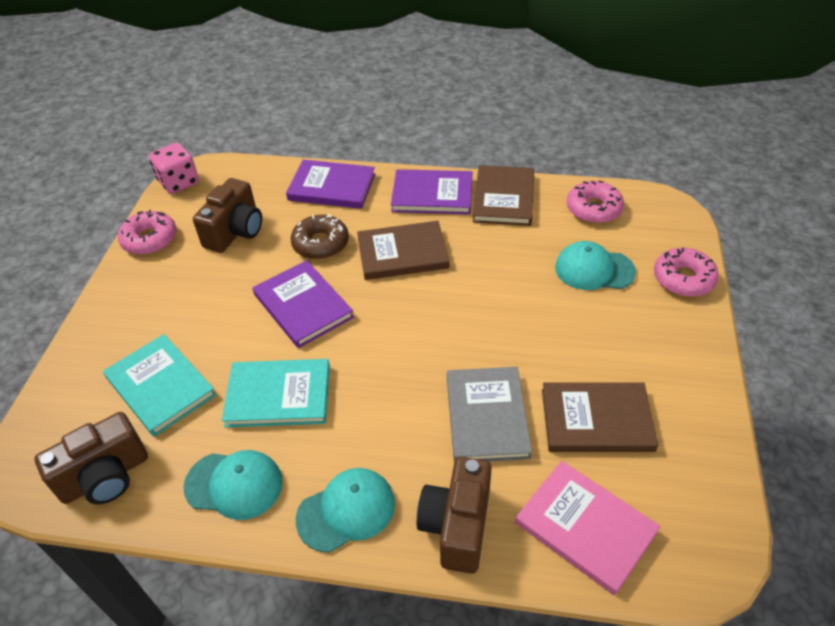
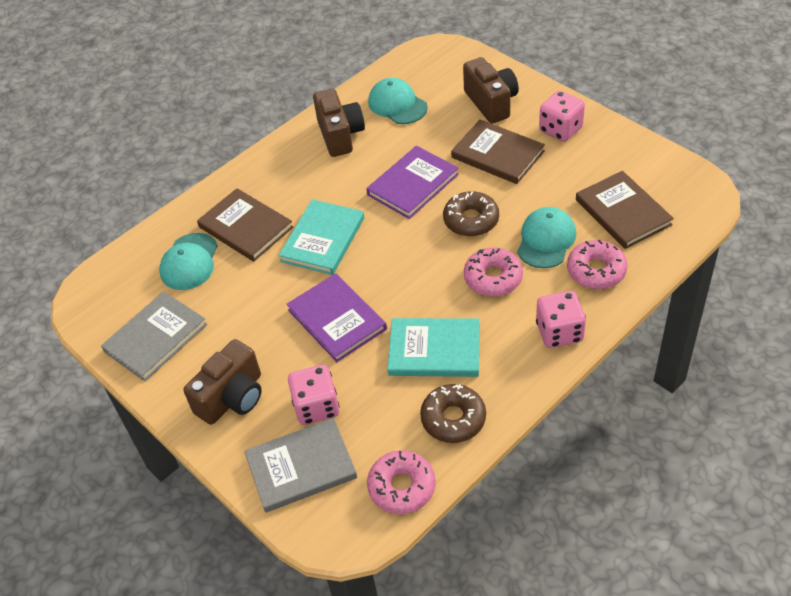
brown donut: [291,214,349,259] = 1 -> [420,384,486,443] [443,191,499,237] = 2
grey book: [447,367,532,462] = 1 -> [101,291,207,381] [244,418,357,513] = 2
pink book: [515,461,660,595] = 1 -> none = 0
pink dice: [149,143,199,194] = 1 -> [288,365,339,425] [536,291,586,348] [539,90,585,142] = 3
purple book: [253,260,354,348] [286,159,375,209] [391,169,472,214] = 3 -> [287,273,387,362] [366,146,459,219] = 2

